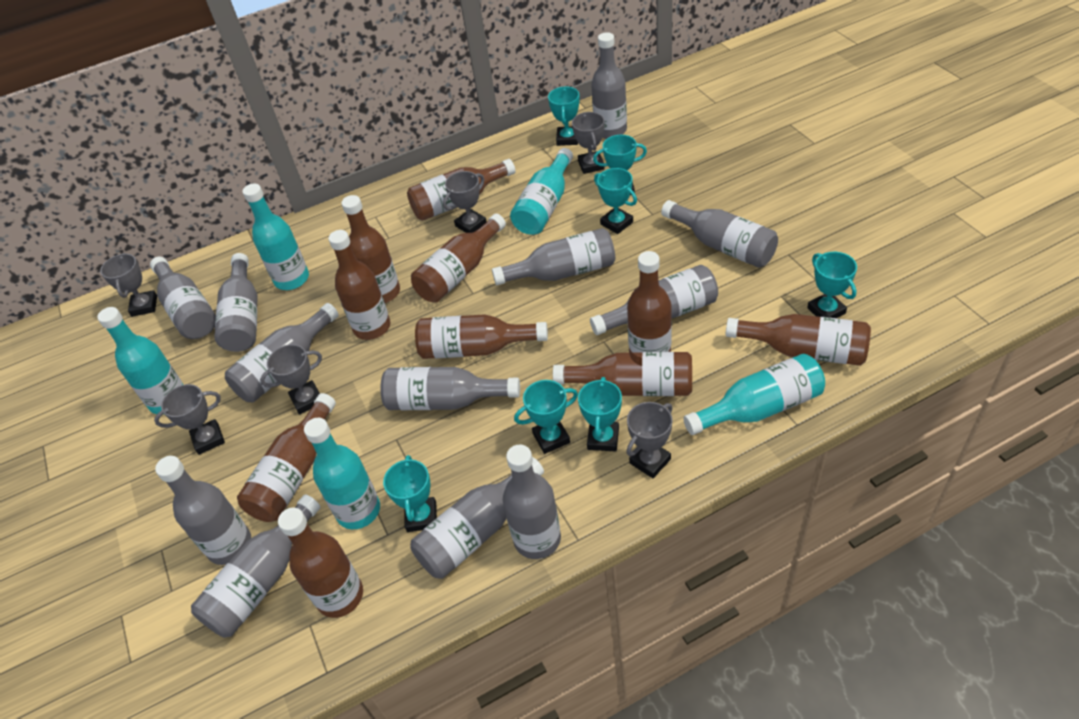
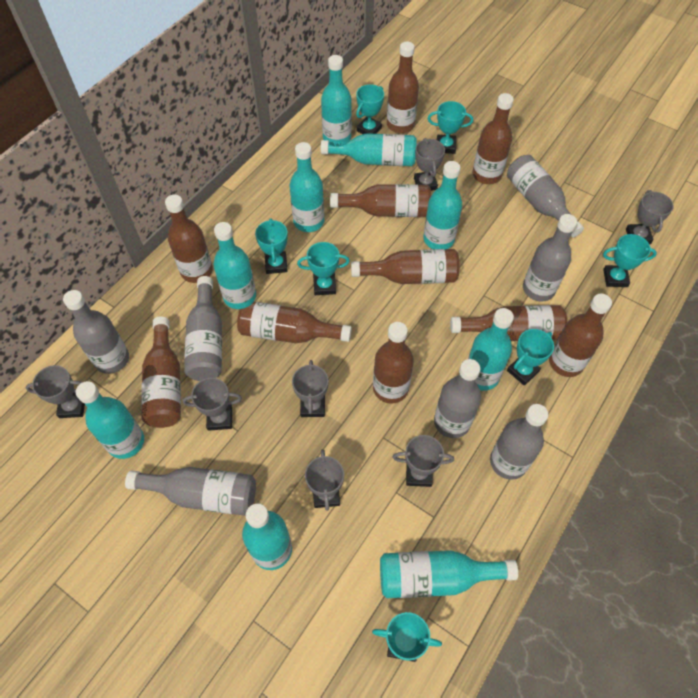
grey bottle: [150,257,216,339] [155,456,251,565] [191,494,320,638] [214,253,258,352] [225,303,339,402] [380,367,520,410] [410,457,544,579] [492,228,615,285] [503,445,561,559] [590,265,718,335] [591,32,627,139] [661,200,778,268] = 12 -> [63,290,129,374] [125,467,256,516] [184,276,222,381] [434,359,481,438] [490,404,548,480] [507,155,584,237] [523,214,577,302] = 7
grey trophy: [100,253,157,317] [154,384,225,455] [260,344,322,415] [443,171,487,233] [572,112,605,174] [626,402,673,478] = 6 -> [26,365,85,418] [182,378,242,431] [292,360,328,417] [305,449,344,511] [392,435,454,487] [414,138,445,191] [626,190,674,244] = 7
turquoise bottle: [97,307,184,414] [243,184,309,290] [304,418,380,529] [510,148,573,235] [683,354,825,435] = 5 -> [76,381,144,459] [213,222,256,309] [242,504,292,570] [289,142,324,232] [321,55,352,142] [321,133,417,166] [380,550,518,598] [423,161,462,249] [468,308,514,391] = 9

